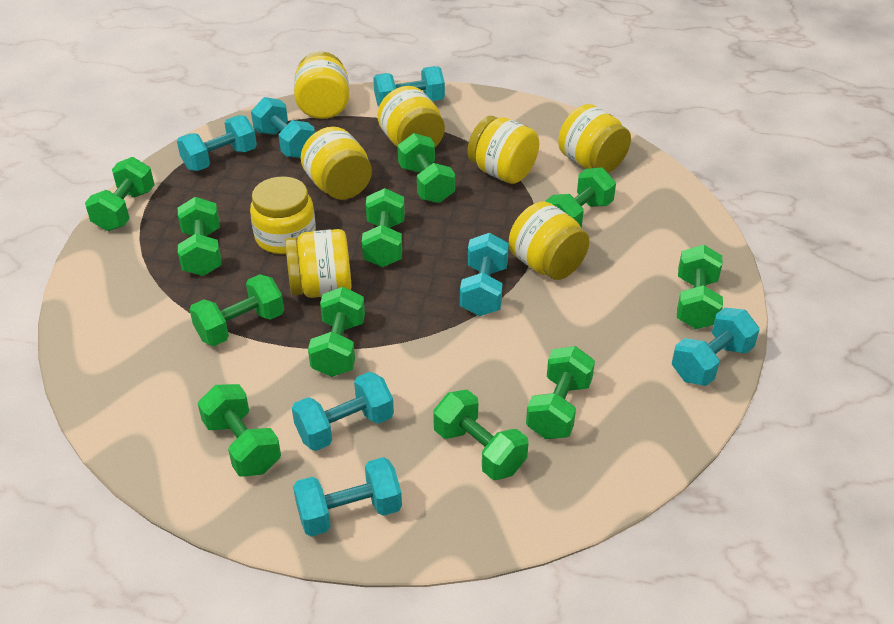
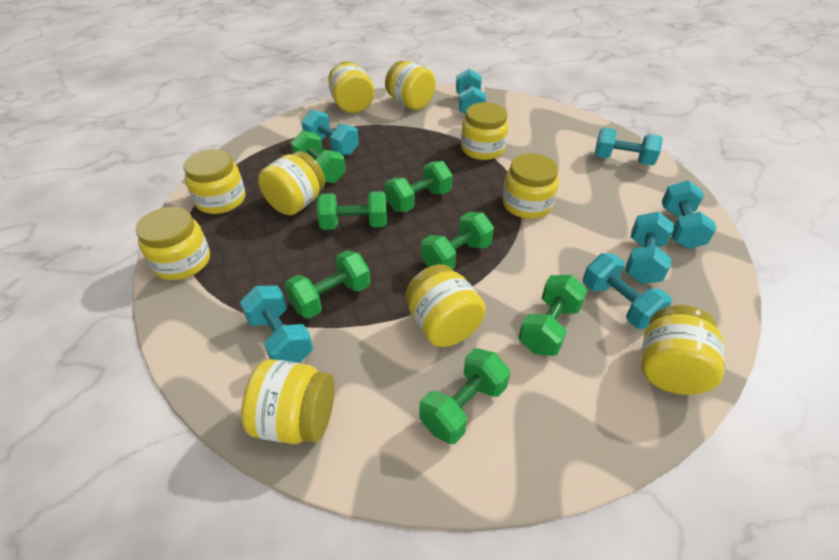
green dumbbell: [85,157,155,231] [178,197,221,276] [189,274,284,346] [198,384,281,477] [308,287,365,377] [362,188,405,267] [398,133,455,203] [433,390,528,480] [526,346,595,439] [545,167,616,227] [677,245,723,329] = 11 -> [285,250,371,319] [291,131,346,183] [317,191,387,230] [385,161,452,212] [420,348,510,444] [421,212,494,270] [519,275,588,356] = 7
yellow jar: [250,177,316,254] [285,229,351,298] [294,51,349,119] [301,127,372,200] [377,86,445,147] [468,116,539,184] [509,201,590,280] [558,104,631,173] = 8 -> [136,207,210,280] [184,149,246,214] [241,359,334,444] [258,151,325,215] [328,61,374,113] [385,61,436,110] [405,264,486,347] [461,102,509,160] [503,153,559,219] [641,305,724,395] = 10

